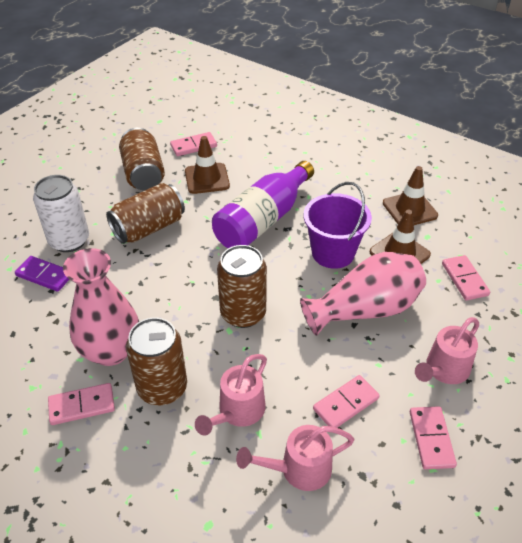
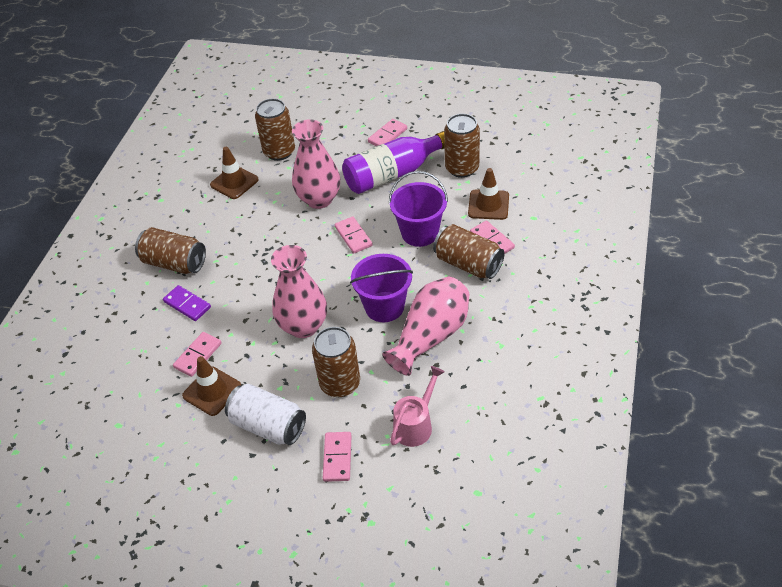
brown can: [106,183,185,244] [119,128,165,190] [126,318,187,405] [217,245,267,328] = 4 -> [135,227,206,274] [255,98,295,161] [312,327,360,397] [433,224,505,279] [444,114,480,178] = 5
pink vase: [63,248,139,366] [300,252,426,336] = 2 -> [271,245,327,338] [292,119,340,209] [382,277,470,376] = 3
pink watering can: [195,354,267,436] [236,425,354,491] [415,317,479,384] = 3 -> [390,366,445,447] = 1
purple bucket: [304,182,372,269] = 1 -> [350,254,413,322] [389,171,448,247] = 2

